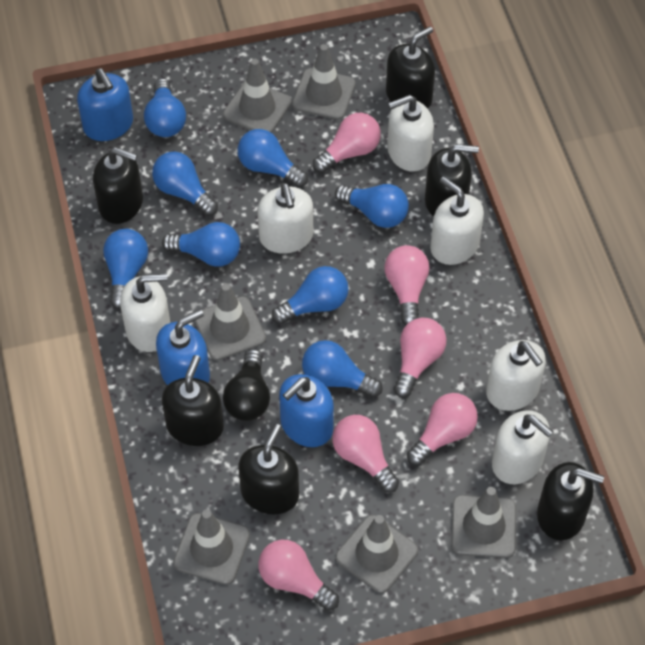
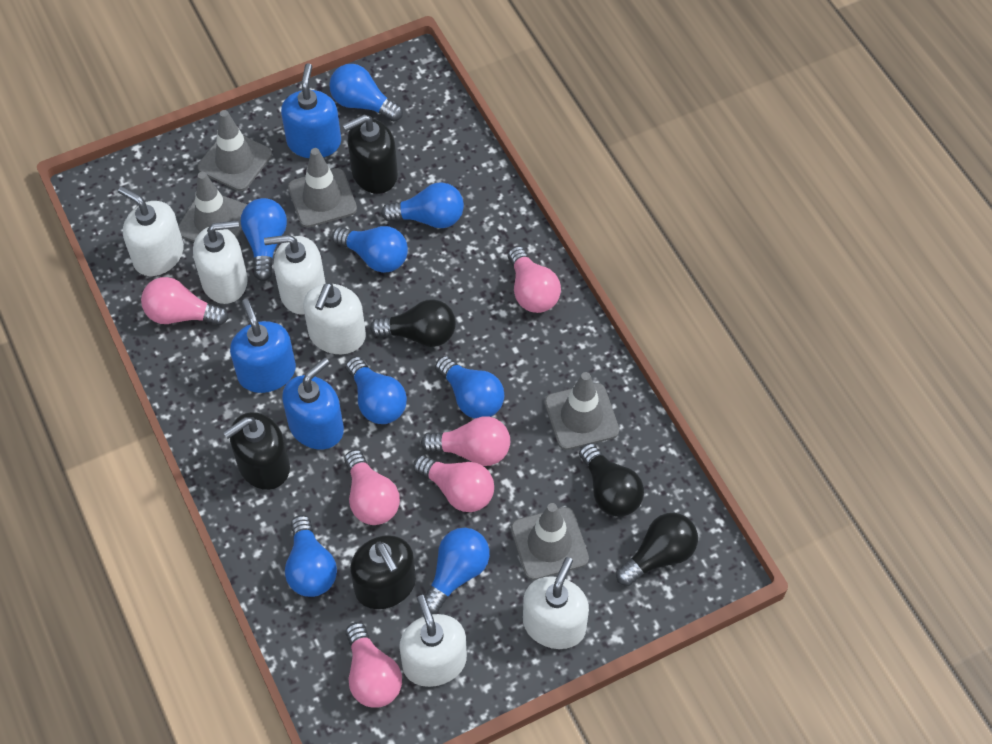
black light bulb: [223,349,270,421] = 1 -> [370,299,456,347] [579,443,644,517] [616,513,698,586] = 3
black soap dispenser: [93,147,143,224] [162,355,224,446] [238,424,299,515] [386,26,435,109] [425,144,479,217] [537,462,604,540] = 6 -> [223,412,290,490] [343,114,398,194] [350,535,416,609] = 3
grey traffic cone: [173,510,250,585] [195,283,266,360] [223,59,292,133] [292,44,356,120] [336,515,418,593] [451,487,516,558] = 6 -> [178,172,247,242] [198,110,272,191] [288,148,357,228] [511,503,589,580] [545,372,619,450] = 5

